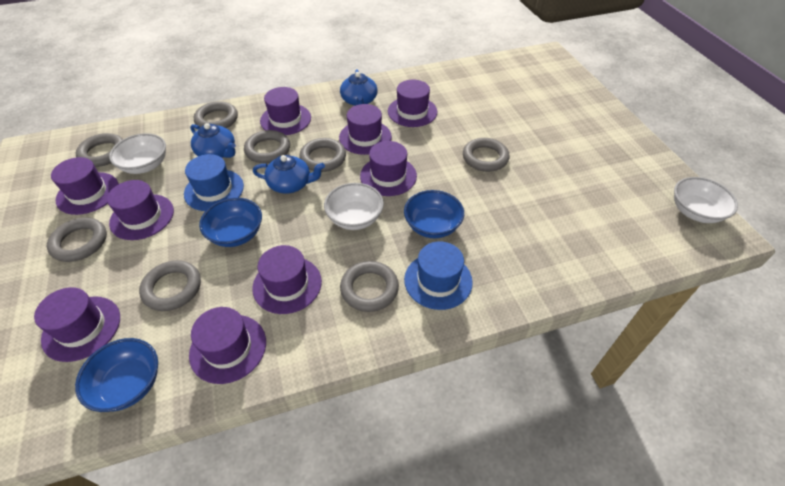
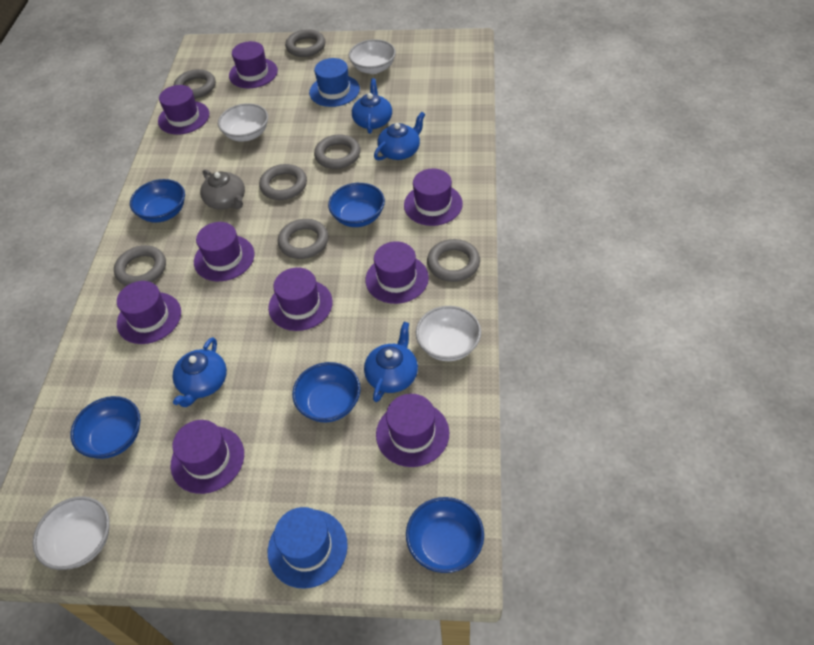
blue bowl: [75,338,158,412] [199,198,262,247] [404,190,464,238] = 3 -> [70,396,141,459] [130,179,185,223] [292,362,361,422] [328,183,385,227] [406,497,484,573] = 5
blue teapot: [190,123,236,158] [253,155,325,194] [340,69,378,106] = 3 -> [173,337,227,407] [352,78,392,134] [364,322,418,402] [374,112,425,160] = 4
grey ring: [47,218,107,262] [76,133,123,167] [139,260,201,311] [194,101,238,128] [244,130,290,163] [299,138,346,172] [340,261,399,312] [463,138,510,172] = 8 -> [114,245,166,286] [174,69,216,99] [259,164,307,200] [278,219,329,259] [285,29,325,57] [314,134,360,169] [427,239,480,282] = 7
grey teapot: none = 0 -> [200,169,245,210] = 1
white bowl: [109,133,166,174] [324,183,384,230] [674,177,738,223] = 3 -> [33,496,110,570] [218,103,268,142] [349,39,396,74] [416,306,481,361] = 4

